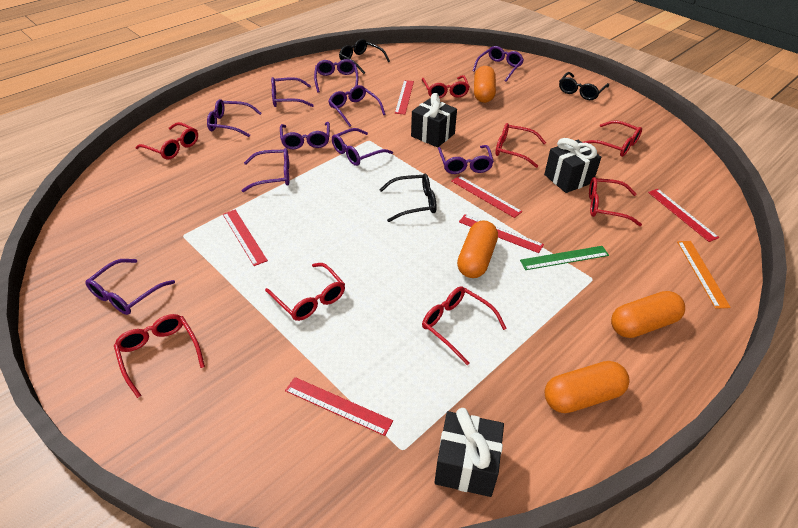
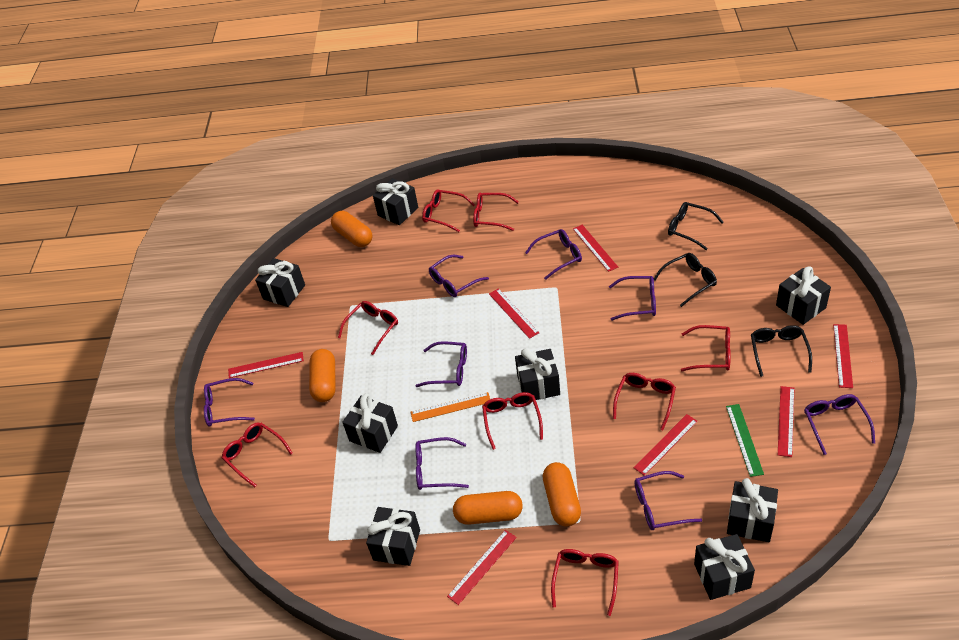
black gift: [411,93,457,147] [434,408,504,497] [544,138,601,193] = 3 -> [255,258,305,307] [342,393,398,453] [366,507,420,566] [373,178,418,225] [515,349,560,400] [694,534,755,600] [727,478,778,542] [776,266,831,325] = 8
purple glasses: [85,259,175,315] [207,99,262,137] [241,148,289,192] [271,77,314,107] [280,122,330,149] [314,59,358,93] [329,85,385,127] [332,128,393,166] [438,145,494,174] [473,46,524,82] = 10 -> [204,378,255,427] [415,437,469,490] [416,341,467,387] [429,255,489,297] [525,229,582,280] [609,276,656,321] [634,471,702,530] [804,394,875,455] = 8
red ruler: [223,210,268,266] [285,377,393,436] [395,80,414,115] [451,176,523,218] [459,214,544,253] [648,189,719,242] = 6 -> [228,352,304,378] [447,530,517,605] [489,288,539,339] [573,225,618,272] [634,414,698,476] [778,386,795,457] [833,324,853,388] = 7

